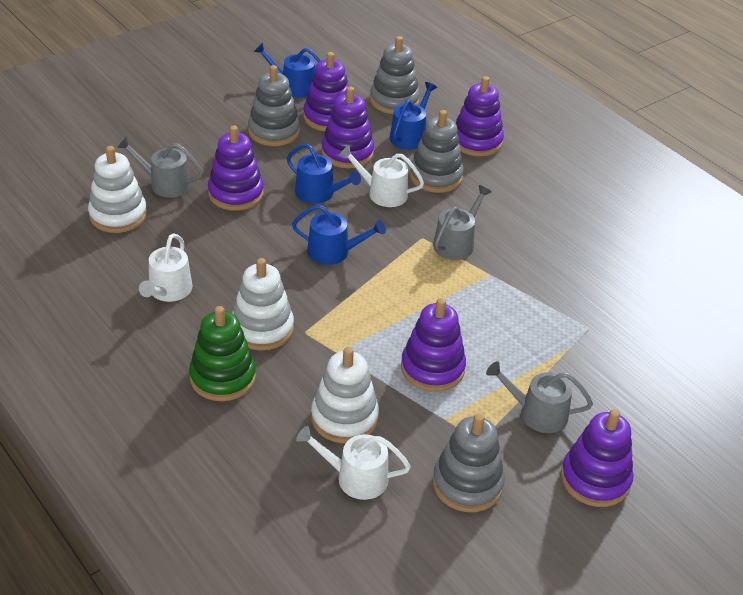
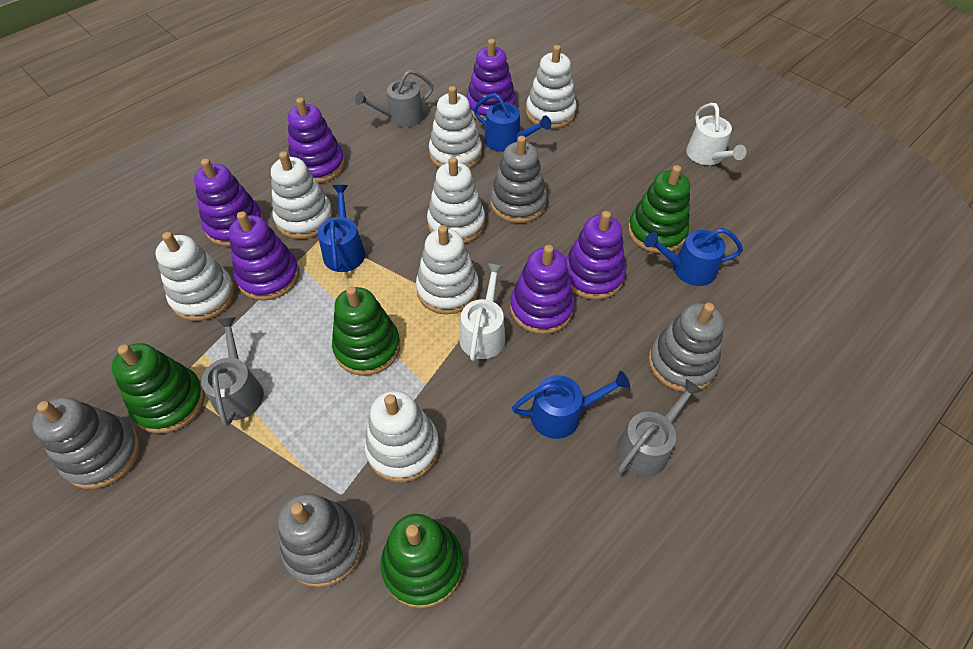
green stacking toy: [189,306,256,401] = 1 -> [111,343,205,434] [332,286,400,376] [381,514,464,608] [628,165,690,254] = 4
white stacking toy: [88,146,147,233] [232,258,294,351] [311,347,379,443] = 3 -> [156,232,235,321] [271,151,333,239] [364,390,439,482] [416,225,479,315] [427,157,485,244] [429,86,482,169] [526,45,577,129] = 7
white watering can: [139,233,192,302] [296,426,411,500] [339,145,424,207] = 3 -> [459,263,506,361] [686,103,747,165] = 2

